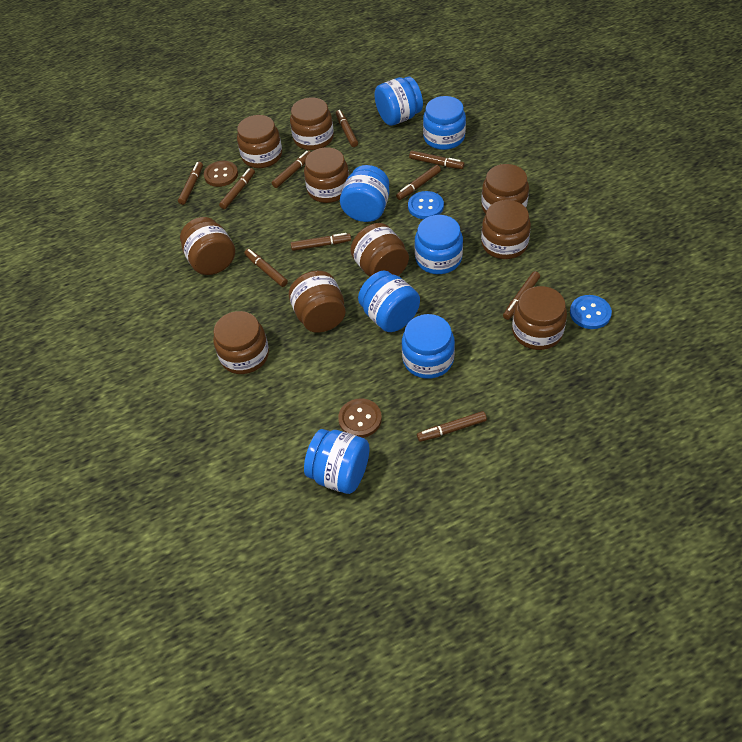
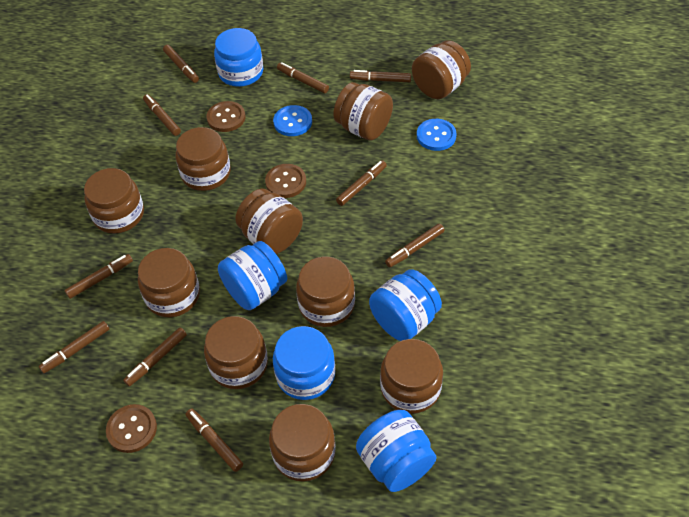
blue jar: [304,429,370,494] [340,165,389,222] [358,271,420,332] [374,77,423,126] [402,314,455,379] [415,215,463,274] [423,96,466,150] = 7 -> [214,28,263,87] [218,241,287,310] [273,326,335,400] [356,410,436,492] [369,269,442,341] = 5
brown button: [204,161,238,187] [338,398,382,438] = 2 -> [106,404,157,453] [207,101,246,132] [265,164,306,198] = 3

